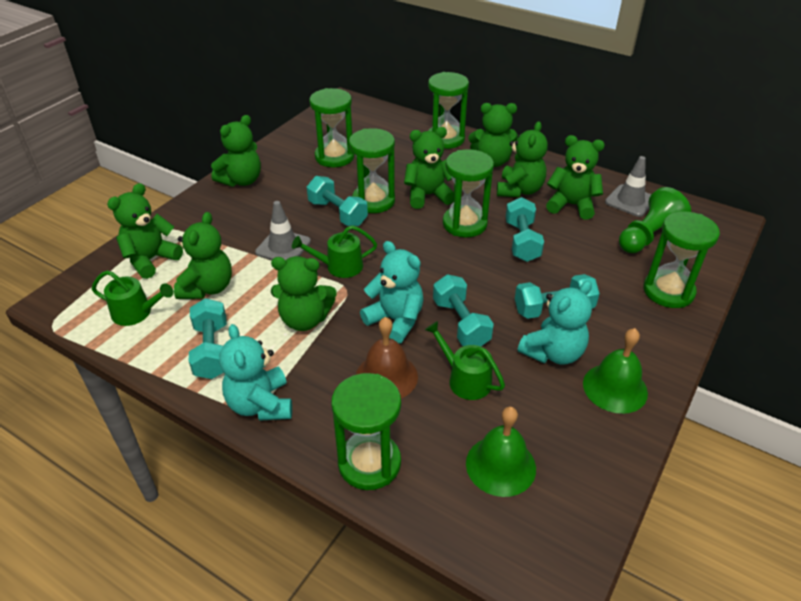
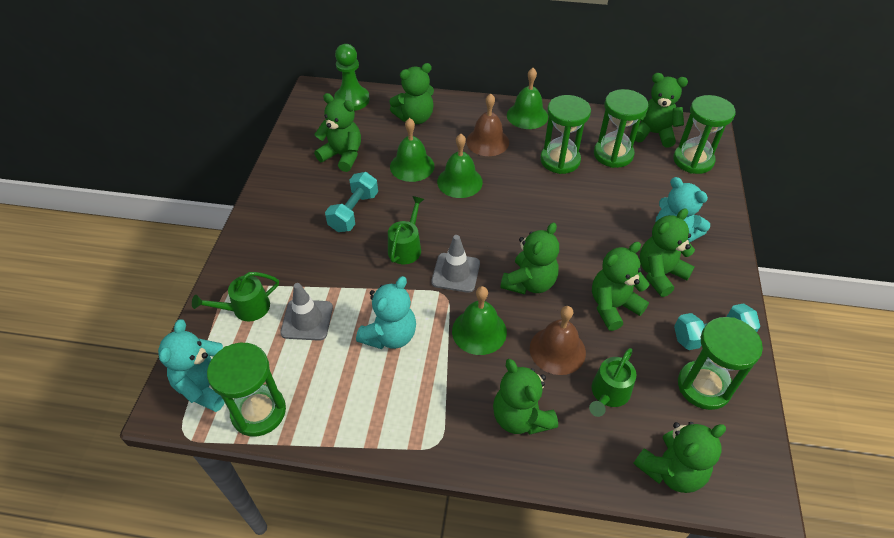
brown bell: [356,317,418,398] = 1 -> [466,94,509,156] [530,306,586,375] = 2
green bell: [466,407,536,497] [583,328,648,414] = 2 -> [390,118,434,182] [437,134,483,198] [452,286,507,355] [507,68,548,129] = 4
green hourglass: [309,88,355,167] [331,373,401,490] [349,128,395,213] [428,72,469,149] [443,149,494,237] [643,212,720,308] = 6 -> [207,343,286,437] [540,95,591,174] [594,89,648,168] [673,95,736,174] [678,317,763,410] = 5
turquoise dumbbell: [189,298,227,379] [307,176,368,226] [433,274,494,346] [505,197,544,262] [515,274,600,319] = 5 -> [325,172,378,232] [674,304,760,350] = 2

